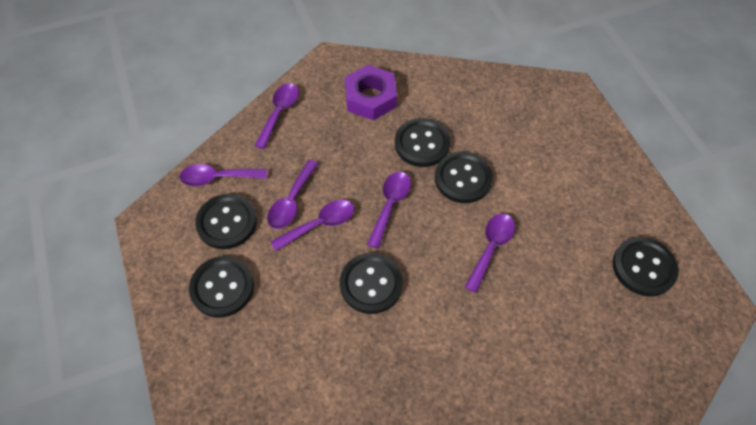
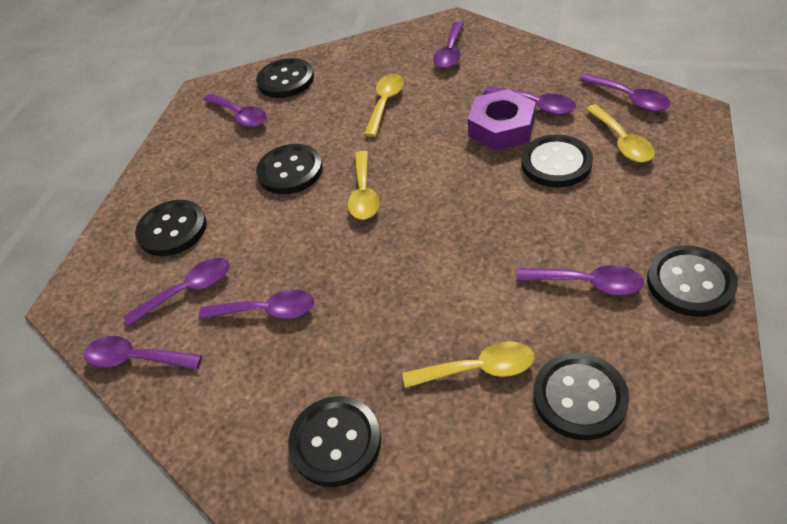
black button: [189,256,254,317] [195,194,257,249] [340,253,403,314] [395,118,451,167] [435,152,493,203] [613,237,679,297] = 6 -> [135,200,207,256] [256,58,314,98] [256,144,323,194] [288,396,381,487] [521,134,593,188] [533,353,629,440] [647,245,738,317] = 7
purple spoon: [179,164,267,186] [254,83,299,149] [267,160,318,229] [271,200,354,251] [367,172,411,249] [465,214,515,293] = 6 -> [84,336,202,370] [123,258,230,327] [199,289,314,320] [203,94,267,127] [433,22,464,69] [483,87,576,115] [517,265,644,295] [579,73,670,112] = 8
yellow spoon: none = 0 -> [347,151,380,220] [364,74,404,137] [402,341,534,388] [586,104,655,163] = 4

